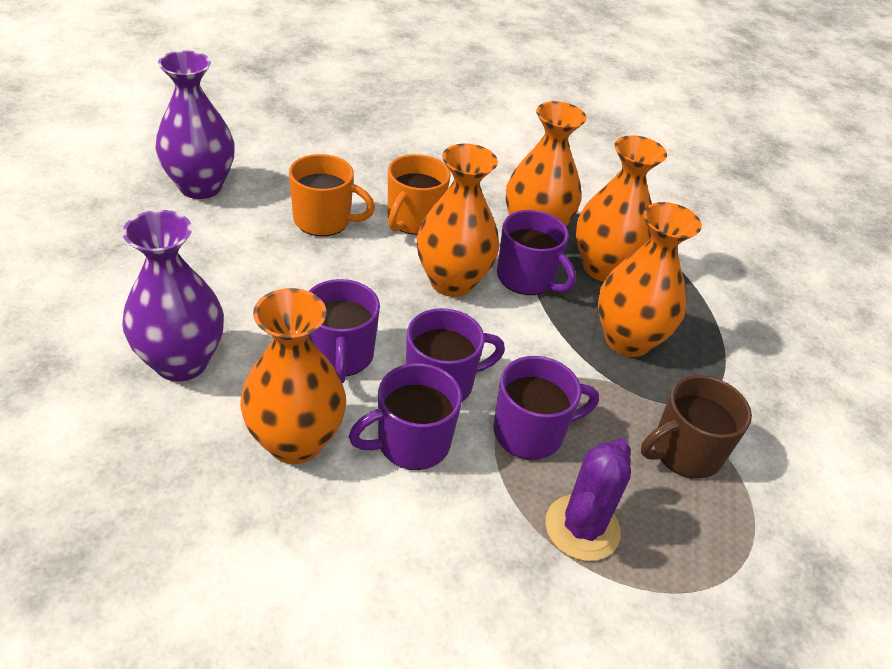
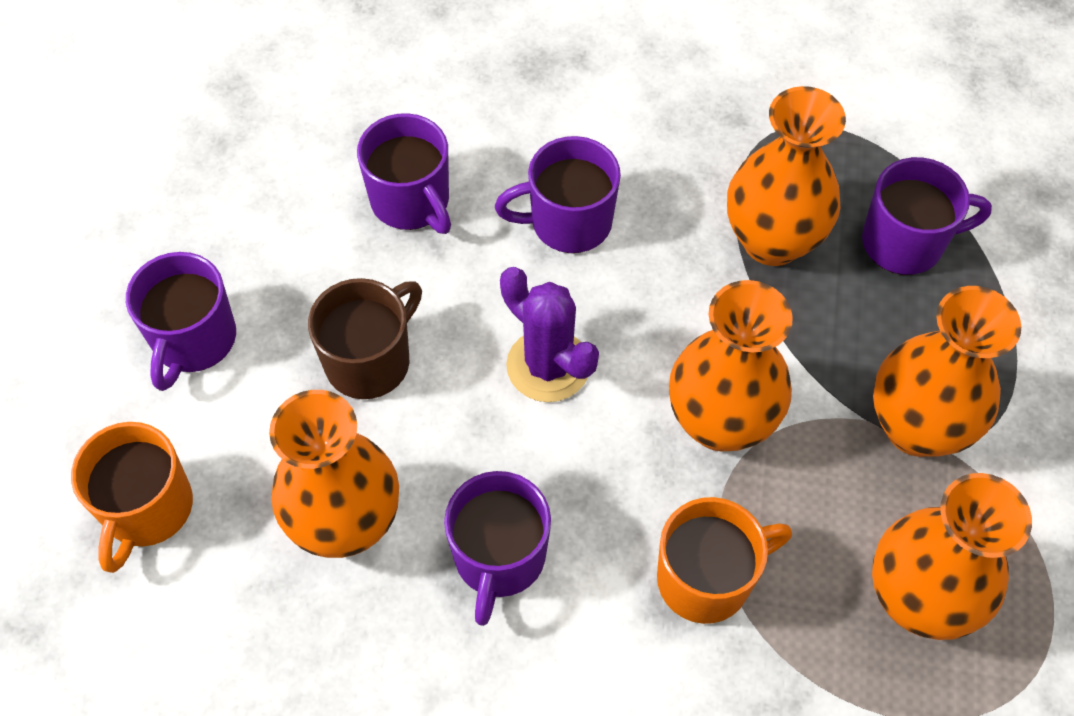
purple vase: [122,210,224,382] [155,50,235,199] = 2 -> none = 0

